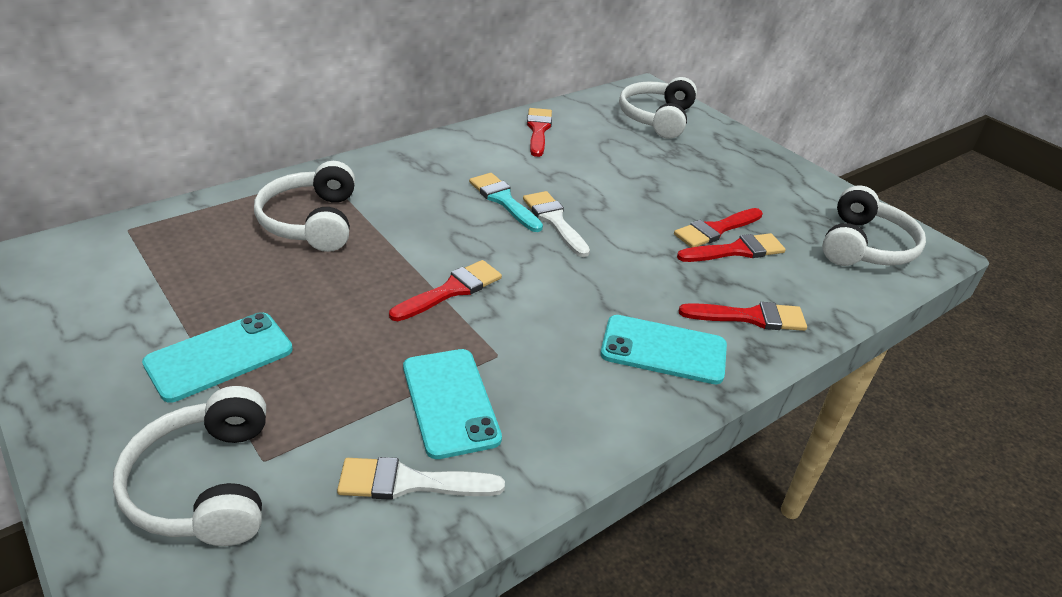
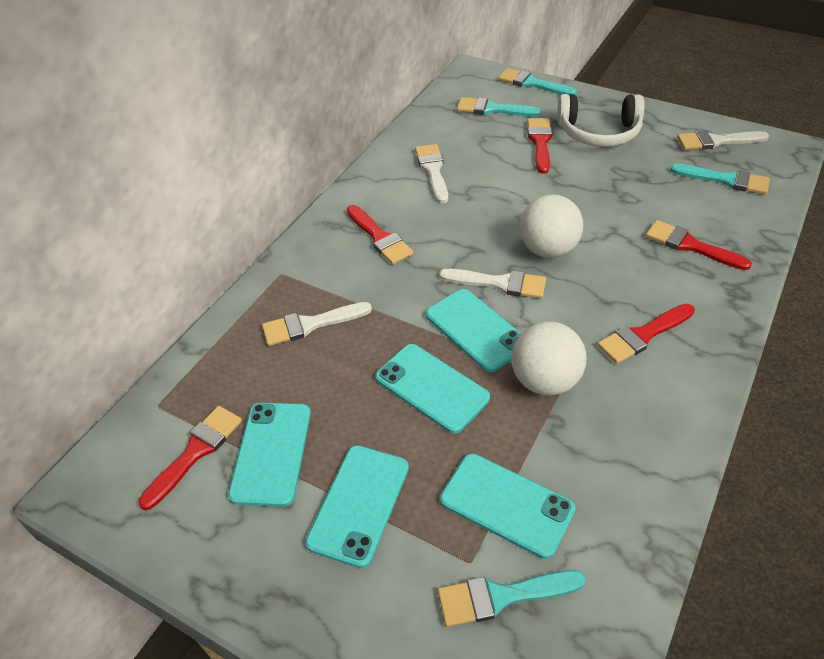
turquoise brush: [469,173,543,232] = 1 -> [438,570,586,627] [457,97,541,116] [498,68,577,95] [670,164,770,195] = 4
turquoise phone: [142,312,293,403] [403,349,502,459] [600,315,727,384] = 3 -> [228,402,311,507] [305,445,409,568] [375,344,490,434] [426,289,521,372] [440,454,576,559] = 5
white ball: none = 0 -> [511,322,586,396] [520,195,583,258] = 2
white brush: [337,457,505,500] [523,191,590,257] = 2 -> [262,302,372,346] [415,144,448,203] [439,269,546,298] [677,131,769,150] = 4
white headphones: [113,386,266,546] [254,161,355,252] [619,77,697,139] [822,185,926,266] = 4 -> [557,94,645,147] = 1

